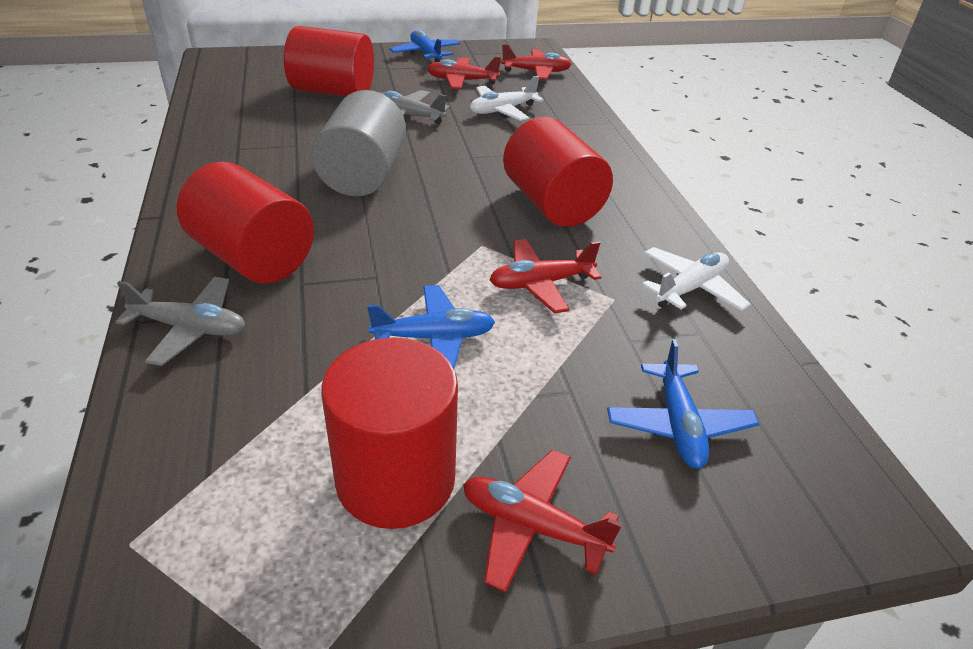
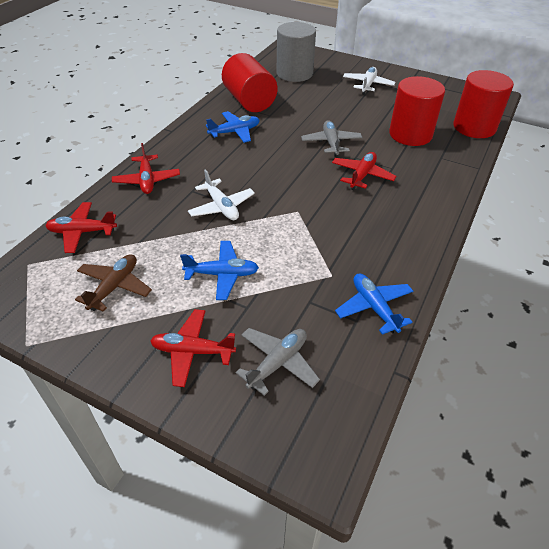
brown plane: none = 0 -> [75,254,152,312] = 1
red cylinder: [177,162,314,283] [284,26,374,97] [321,337,458,529] [503,117,613,227] = 4 -> [222,53,278,112] [389,76,445,146] [453,70,514,138] = 3

